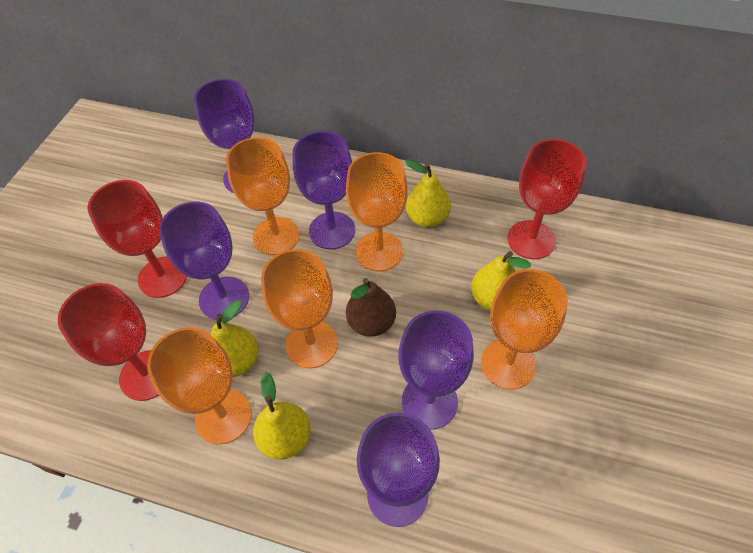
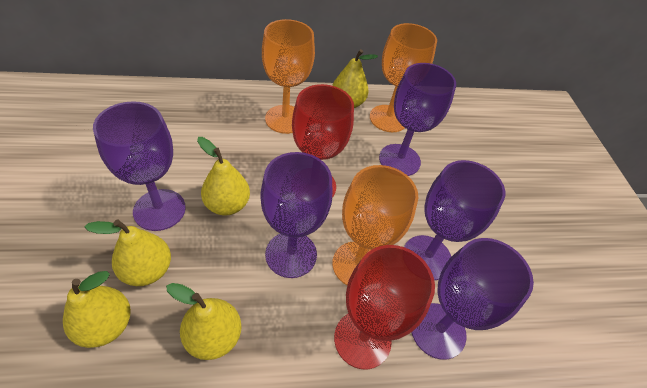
brown pear: [346,278,396,337] = 1 -> none = 0
orange goblet: [147,327,252,444] [226,137,299,255] [261,249,338,368] [346,152,408,272] [481,269,568,390] = 5 -> [262,19,315,134] [332,165,418,285] [370,23,437,132] = 3
red goblet: [58,283,159,401] [87,180,187,298] [507,139,586,259] = 3 -> [292,84,354,198] [334,245,435,369] = 2
yellow pear: [210,300,259,377] [253,372,311,460] [405,159,451,227] [471,251,531,311] = 4 -> [63,271,131,348] [85,219,171,286] [166,283,242,360] [197,137,250,215] [332,49,378,108] = 5

